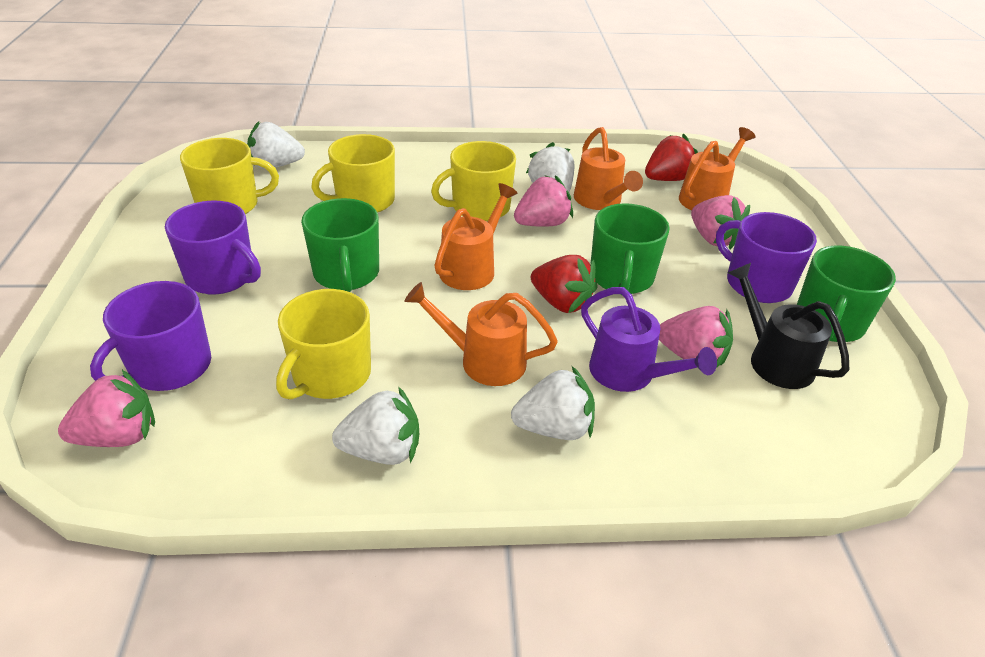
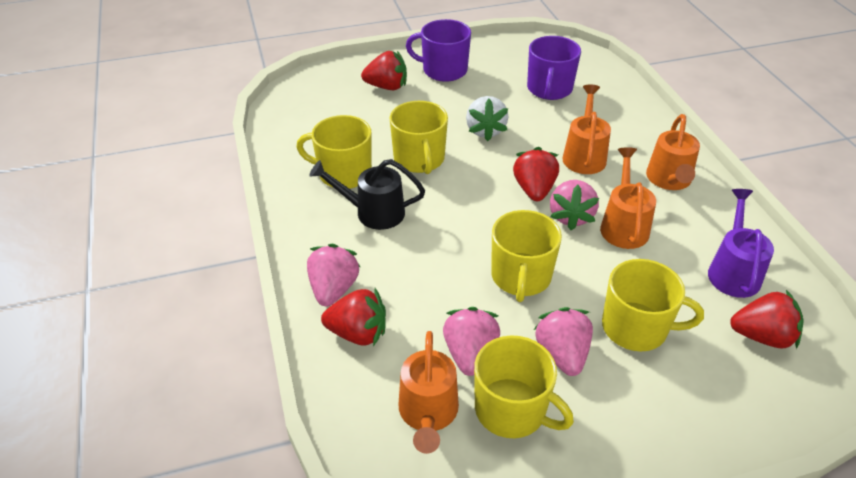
green mug: [301,198,379,292] [591,203,670,295] [797,246,896,342] = 3 -> none = 0
purple mug: [90,281,211,391] [165,201,261,295] [716,212,817,303] = 3 -> [406,19,471,82] [527,36,581,100] = 2
red strawberry: [531,255,598,313] [645,134,698,181] = 2 -> [321,288,386,346] [361,51,407,90] [513,147,559,201] [730,290,803,349] = 4
white strawberry: [247,121,305,169] [332,386,419,465] [511,366,595,440] [526,142,575,192] = 4 -> [466,96,508,141] = 1
yellow mug: [180,138,279,214] [276,289,371,400] [311,134,395,213] [431,141,516,221] = 4 -> [296,115,372,189] [390,101,448,174] [474,335,574,438] [491,210,562,302] [602,259,704,352] = 5

